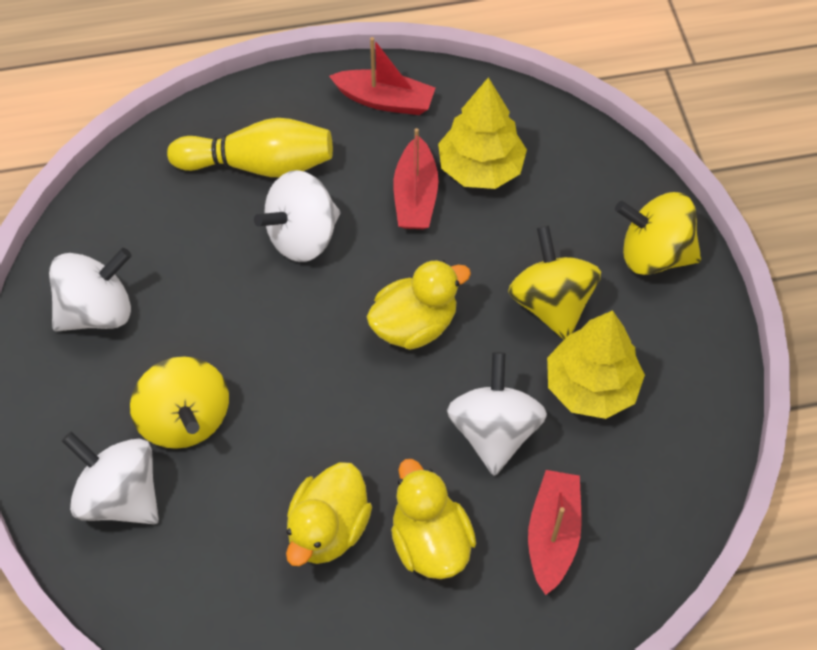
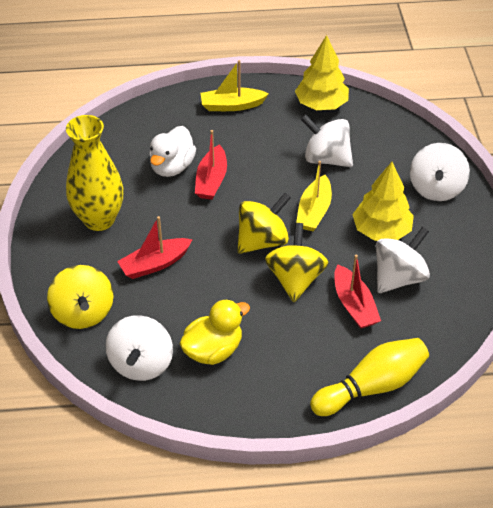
white duck: none = 0 -> [149,126,196,177] = 1
yellow boat: none = 0 -> [201,60,269,111] [296,161,332,231] = 2
yellow duck: [286,462,372,566] [367,260,471,350] [391,459,476,579] = 3 -> [180,299,250,365] = 1
yellow vase: none = 0 -> [66,115,124,231] = 1

